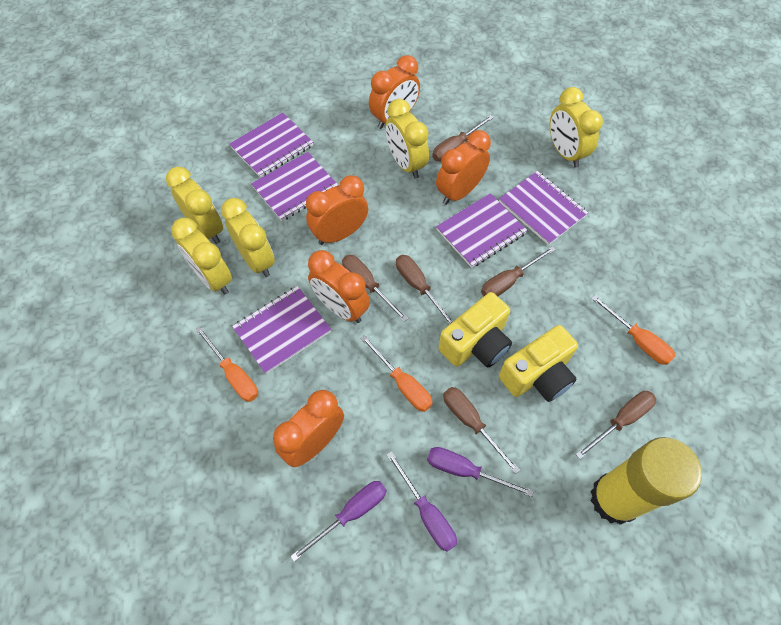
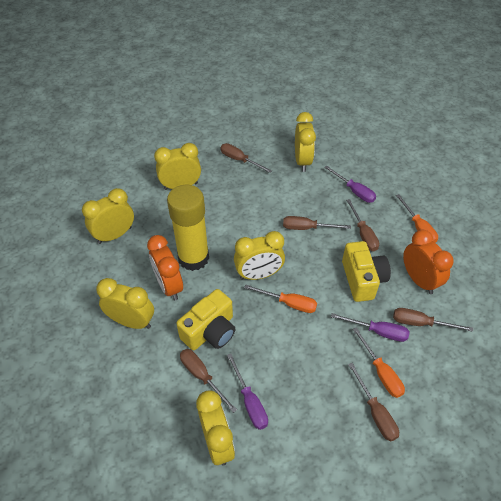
orange clock: [273,390,344,467] [306,175,368,245] [308,250,370,323] [369,55,420,129] [436,130,491,205] = 5 -> [147,235,183,300] [403,230,454,294] = 2
purple notebook: [229,112,313,178] [232,286,331,374] [251,152,338,221] [436,193,527,268] [499,171,588,245] = 5 -> none = 0
yellow clock: [166,167,223,244] [171,218,232,294] [221,198,275,277] [385,99,429,179] [550,87,603,168] = 5 -> [82,188,134,244] [96,278,154,329] [154,143,201,190] [196,390,235,466] [234,231,285,280] [295,112,316,172] = 6

